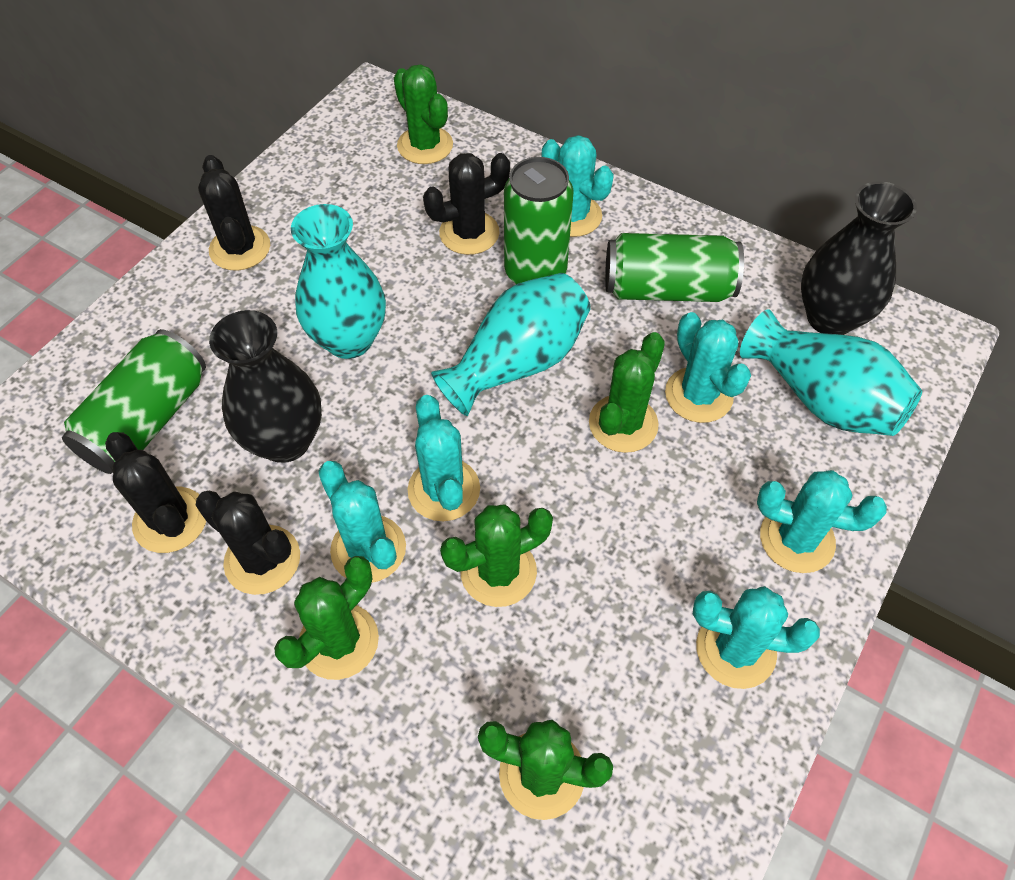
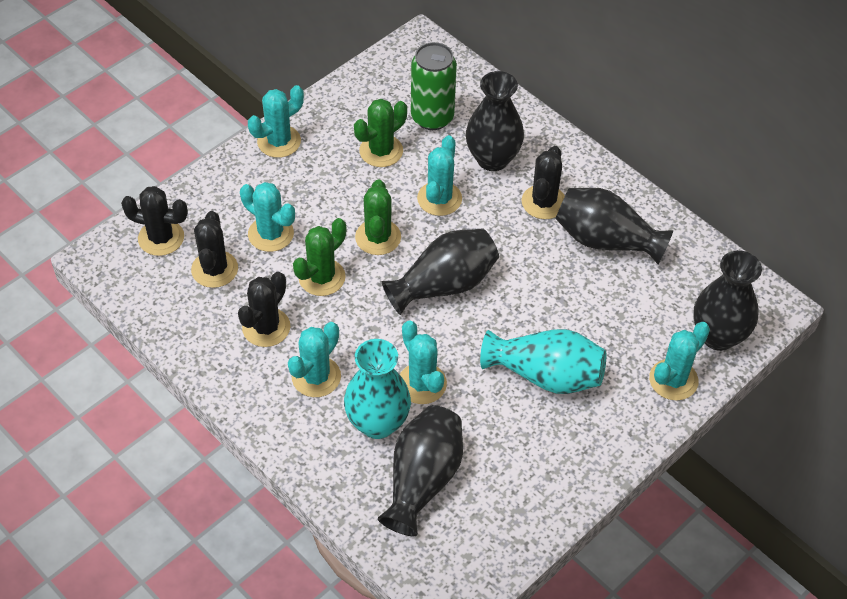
black vase: [209,310,322,463] [801,181,917,335] = 2 -> [378,405,463,536] [382,228,499,315] [466,71,524,171] [555,188,673,264] [693,250,762,351] = 5
green cactus: [274,556,379,680] [394,64,453,164] [440,505,553,607] [478,720,613,820] [589,332,665,453] = 5 -> [293,218,346,296] [354,99,407,167] [355,179,401,255] = 3
green can: [62,329,206,474] [504,157,573,284] [605,233,744,302] = 3 -> [411,42,457,130] = 1
turquoise vase: [291,204,386,359] [431,273,591,416] [740,309,922,436] = 3 -> [344,339,411,439] [480,329,606,394] = 2

